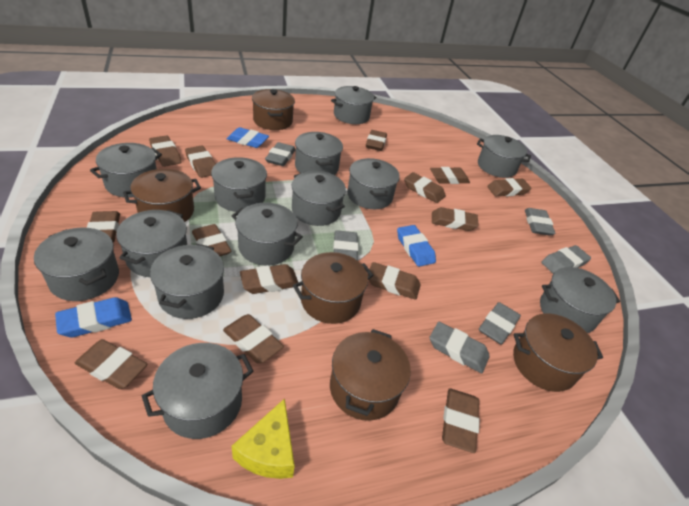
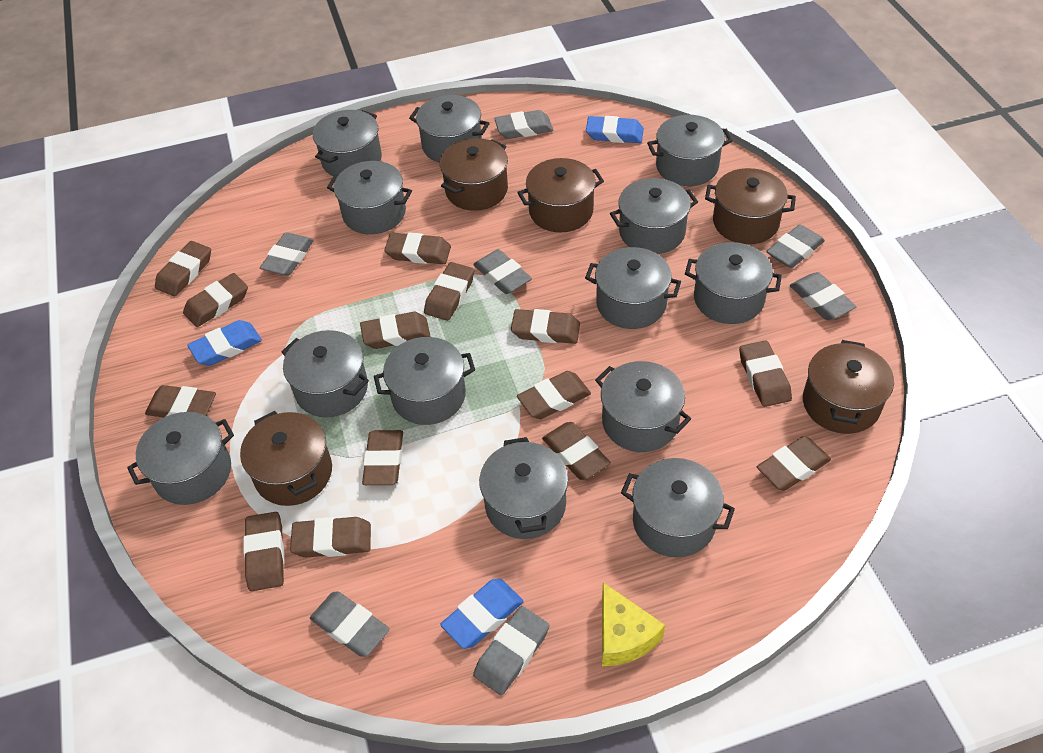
grey eraser: [265,142,295,166] [333,230,358,261] [430,322,490,373] [479,302,521,344] [525,208,556,236] [541,245,591,274] = 6 -> [260,232,314,276] [310,592,390,657] [473,249,532,294] [473,606,549,695] [494,110,553,139] [766,224,825,268] [790,272,857,320] = 7

